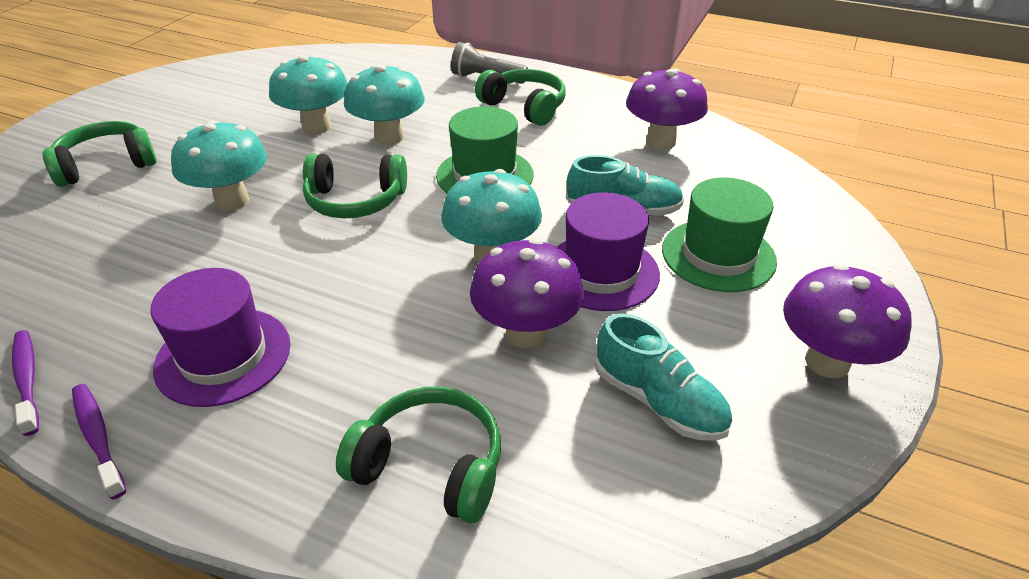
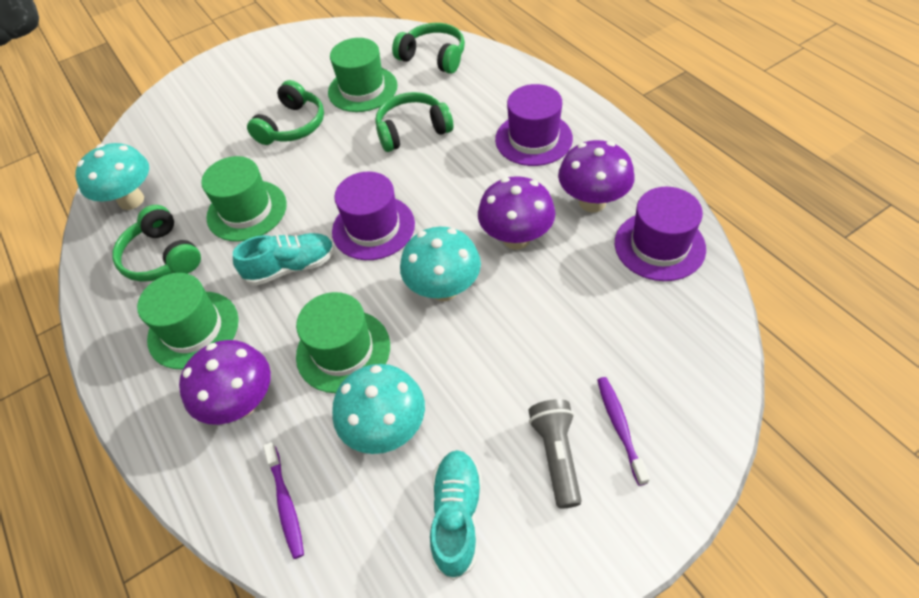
green hat: [436,106,534,193] [662,177,777,292] = 2 -> [137,273,239,369] [201,156,287,242] [296,292,390,393] [328,38,398,112] = 4
purple hat: [150,268,291,407] [557,192,660,311] = 2 -> [332,172,415,260] [495,84,573,166] [615,187,706,281] = 3
turquoise mushroom: [171,121,267,211] [269,55,348,134] [344,64,425,145] [441,169,542,263] = 4 -> [75,143,149,210] [332,364,425,454] [400,227,481,301] = 3

